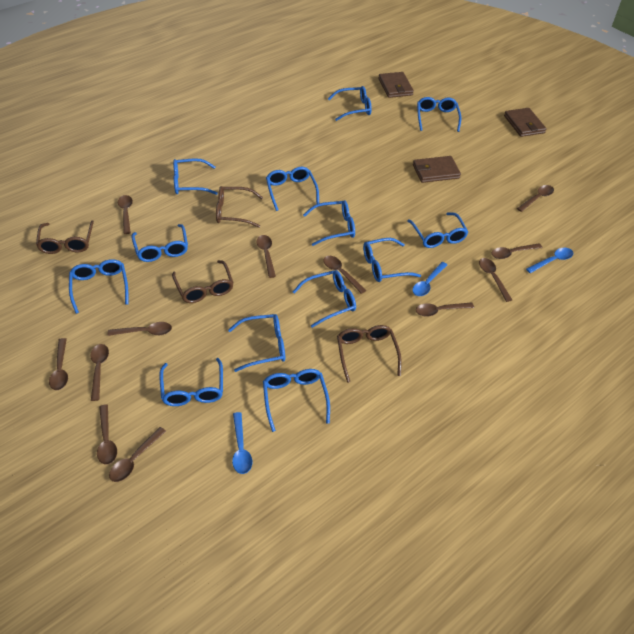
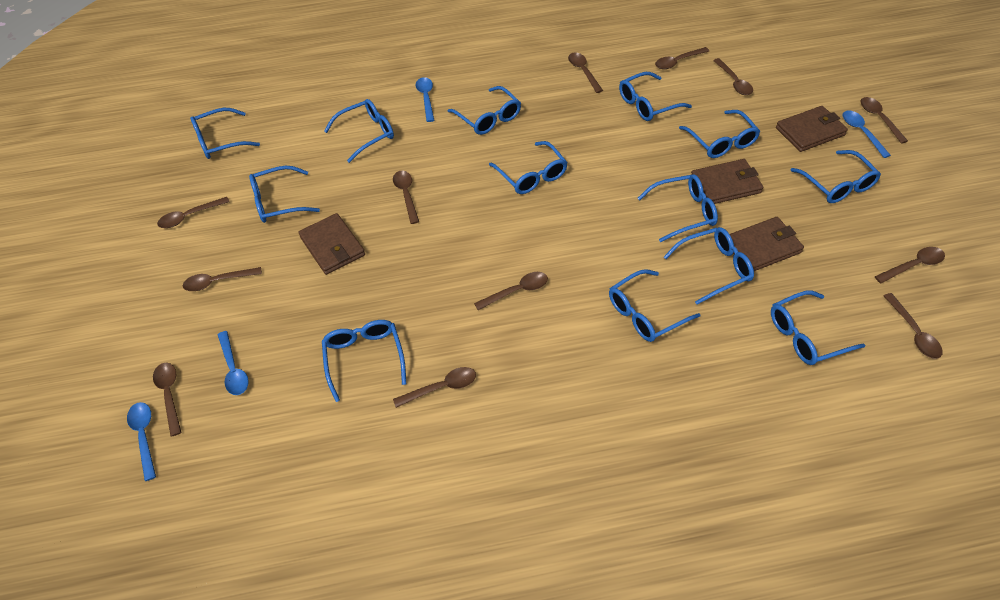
blue spoon: [232,412,252,474] [412,262,447,296] [526,248,574,273] = 3 -> [127,402,156,481] [218,331,249,395] [416,77,434,122] [843,110,891,158] = 4
brown glasses: [36,220,94,254] [172,260,234,303] [216,186,263,228] [337,325,402,383] = 4 -> none = 0
brown wallet: [379,72,414,98] [413,156,461,183] [504,108,547,137] = 3 -> [298,213,365,275] [691,159,763,204] [730,217,804,271] [776,106,848,152] = 4

